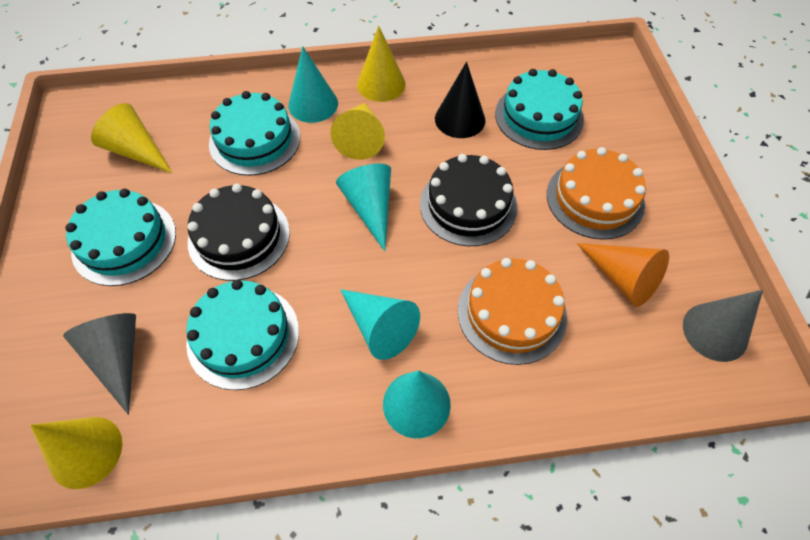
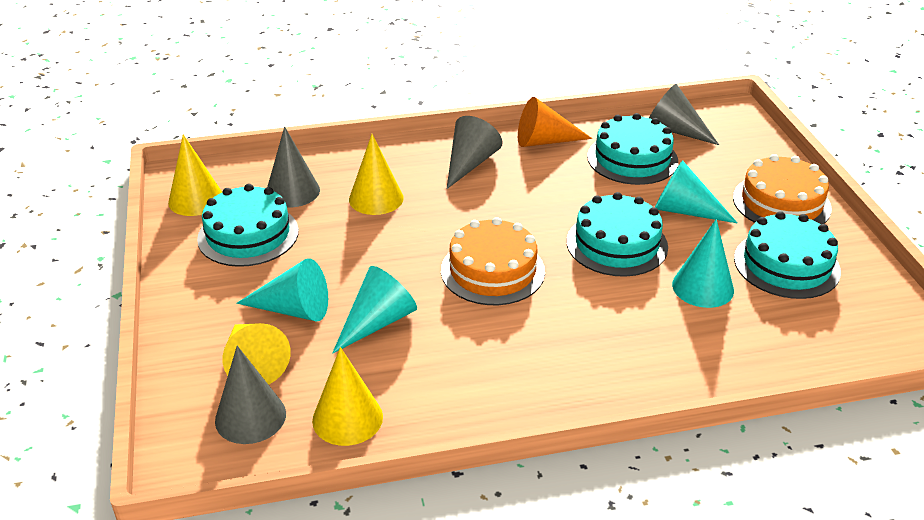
black cake: [188,184,290,281] [420,154,518,246] = 2 -> none = 0
black cone: [435,62,485,138] = 1 -> none = 0
grey cone: [63,313,136,415] [683,290,763,362] = 2 -> [215,346,286,444] [267,126,320,208] [447,116,503,189] [649,84,719,145] = 4

